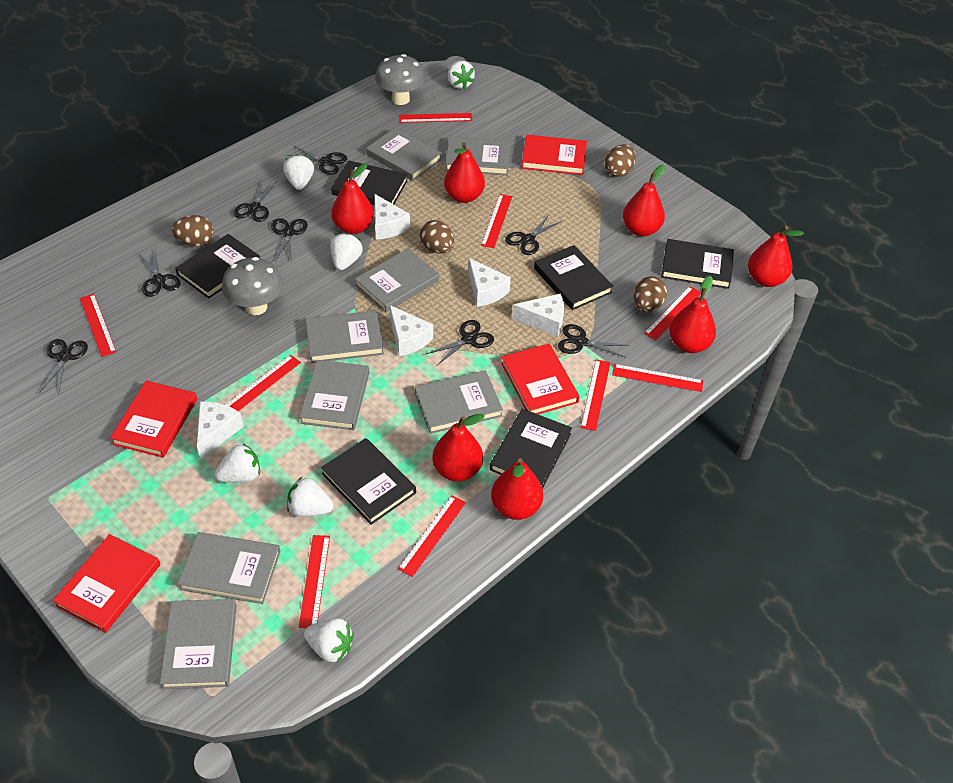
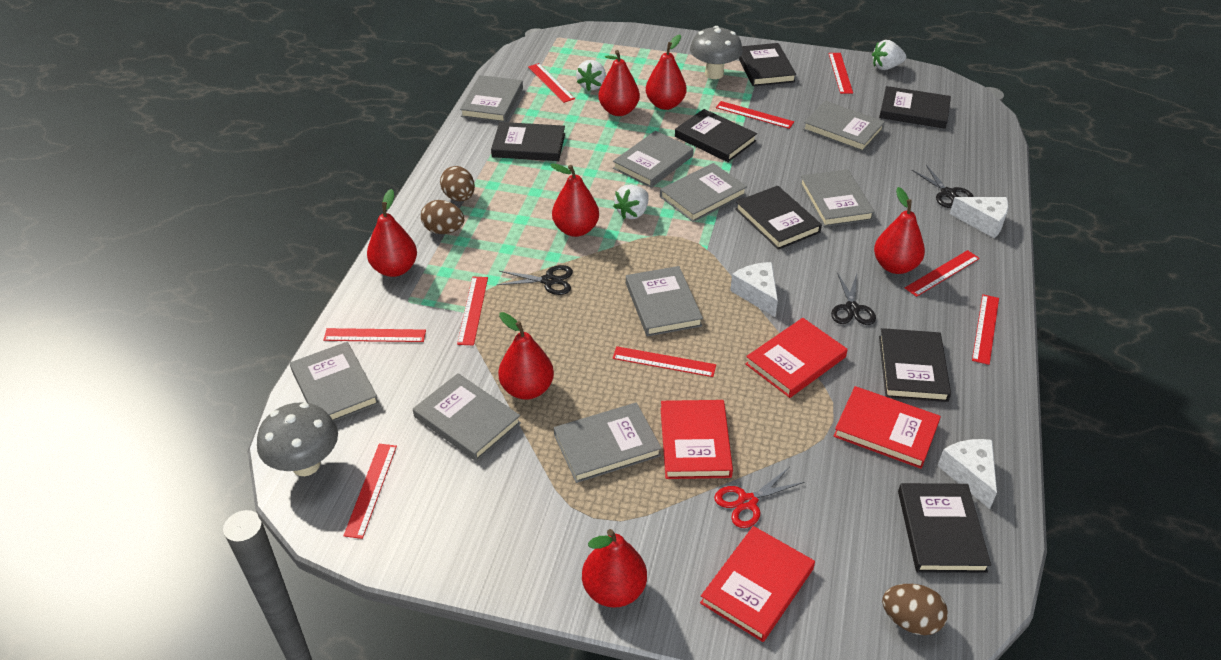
black book: [175,234,260,298] [321,438,416,525] [331,160,407,205] [490,409,572,489] [534,245,613,310] [661,239,734,289] = 6 -> [491,122,565,161] [675,109,757,162] [735,186,822,250] [738,43,796,86] [879,86,951,129] [879,328,951,402] [898,483,991,573] = 7
black scissors: [39,339,88,395] [139,250,181,297] [233,180,277,222] [271,218,308,262] [287,145,347,175] [426,320,494,366] [505,215,562,255] [558,324,627,358] = 8 -> [497,265,573,295] [831,272,876,325] [912,165,974,208] = 3
brown egg: [171,215,214,246] [420,220,454,254] [605,144,636,177] [634,276,667,312] = 4 -> [421,200,464,234] [440,166,475,201] [882,584,948,635] = 3
grey book: [160,599,237,689] [178,532,281,604] [299,360,369,430] [306,310,384,363] [355,248,439,312] [366,128,442,181] [415,370,503,434] [445,137,510,175] = 8 -> [290,341,379,421] [413,373,521,461] [460,75,523,122] [554,402,662,483] [613,131,694,188] [626,266,703,336] [660,163,747,222] [800,169,875,227] [803,101,885,152] = 9
red scissors: none = 0 -> [714,467,805,528] = 1
white cheese: [197,402,244,460] [374,194,410,240] [389,305,433,356] [468,258,511,307] [512,293,564,337] = 5 -> [730,262,778,317] [938,439,997,509] [950,197,1008,238] = 3
white strawberry: [215,443,260,483] [283,154,314,190] [287,477,334,517] [304,618,354,663] [330,233,363,270] [448,61,475,89] = 6 -> [576,60,606,91] [613,185,649,219] [872,40,906,70] = 3

